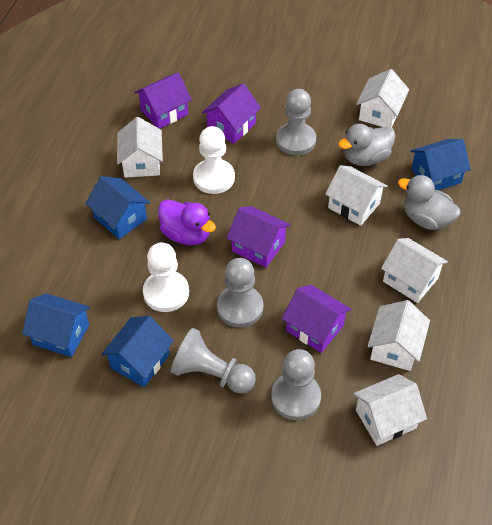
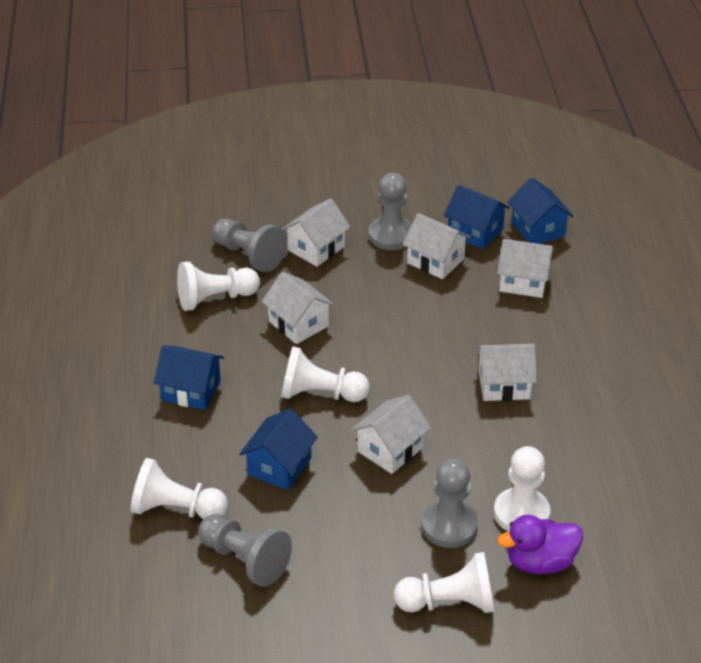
grey duck: [338,124,396,166] [398,175,461,230] = 2 -> none = 0
purple house: [134,73,192,129] [202,84,261,144] [227,206,291,268] [282,285,351,353] = 4 -> none = 0
white pawn: [143,243,189,312] [193,126,235,194] = 2 -> [131,458,228,519] [177,262,260,311] [281,346,370,402] [394,552,495,613] [494,446,551,532] = 5

